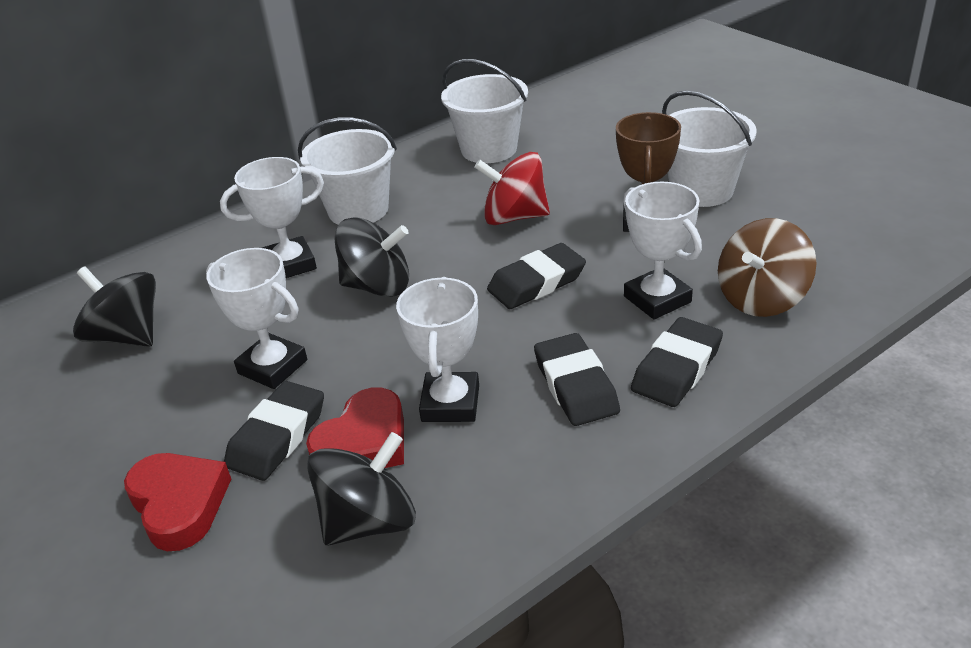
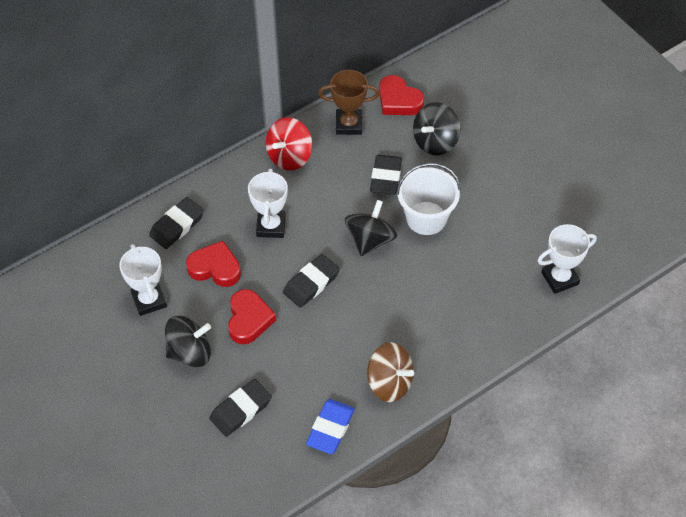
blue eraser: none = 0 -> [306,399,355,454] = 1
red heart: [124,453,231,551] [306,388,404,468] = 2 -> [186,241,241,287] [228,289,276,344] [379,75,424,115] = 3
white bucket: [298,117,397,225] [441,59,528,163] [662,91,756,207] = 3 -> [396,163,461,235] = 1
white trophy: [206,248,307,389] [220,157,324,278] [396,277,479,422] [623,182,702,320] = 4 -> [119,244,167,316] [248,169,288,238] [537,224,597,294] = 3

